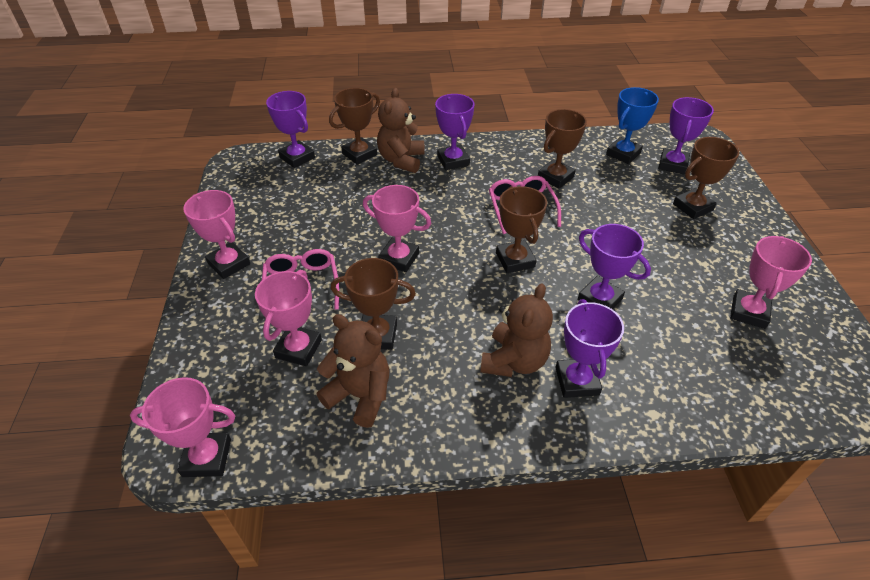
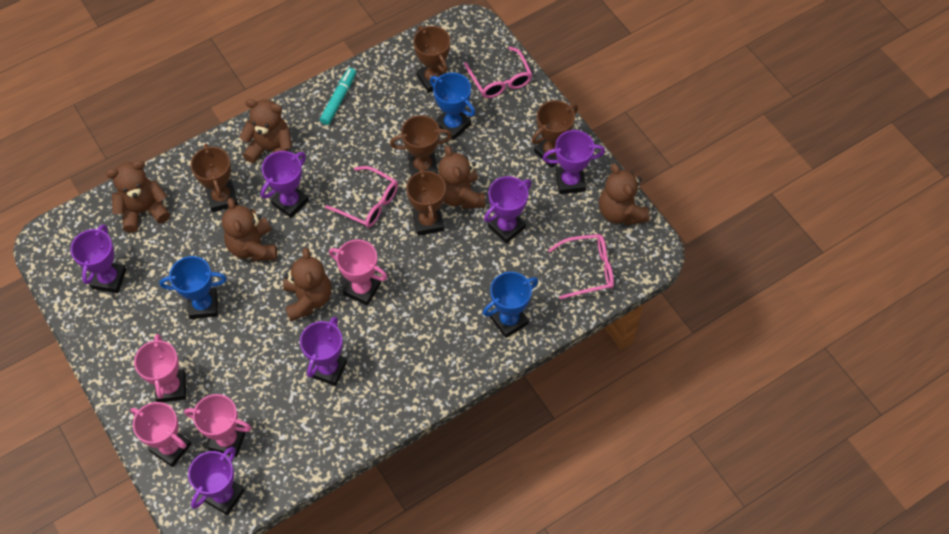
blue trophy: [606,87,659,164] = 1 -> [159,256,227,319] [430,73,475,140] [483,272,538,338] = 3
brown teddy bear: [316,314,390,428] [377,88,425,173] [480,283,553,377] = 3 -> [106,161,170,233] [222,198,277,261] [239,99,292,163] [283,248,331,321] [438,145,485,209] [599,163,650,225] = 6
pink glasses: [262,249,339,310] [489,176,561,234] = 2 -> [325,166,398,228] [464,47,532,98] [548,234,614,299] = 3
pink trophy: [130,377,235,477] [183,190,250,279] [255,270,322,366] [363,185,431,272] [730,236,812,329] = 5 -> [130,402,191,467] [134,334,186,402] [184,394,251,457] [329,239,387,306] = 4
purple trophy: [266,91,315,168] [435,94,474,170] [555,299,624,398] [578,224,651,309] [658,97,714,175] = 5 -> [71,224,127,293] [188,447,245,515] [261,151,309,218] [300,317,347,386] [484,176,532,244] [543,130,605,194] = 6
turquoise marker: none = 0 -> [320,68,356,125] = 1

